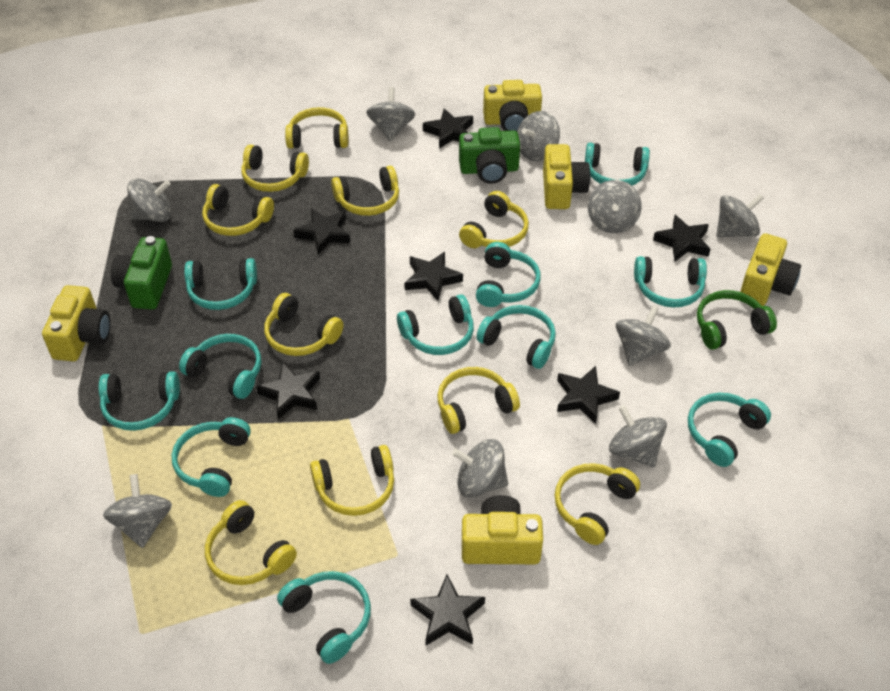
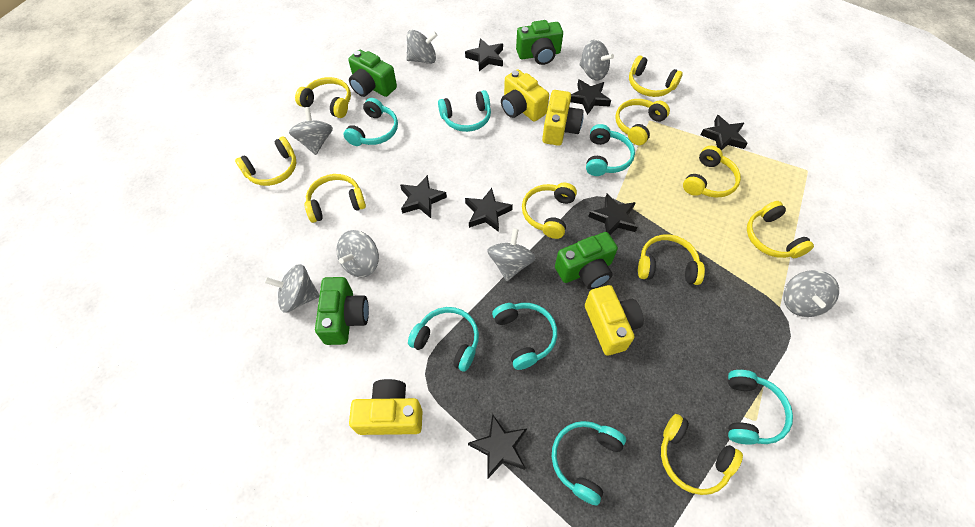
green camera: [111,236,172,310] [459,127,520,184] = 2 -> [315,277,369,345] [348,50,397,97] [516,20,563,65] [555,232,618,289] = 4
green headphones: [697,290,777,350] = 1 -> none = 0
grey spinning top: [103,474,172,548] [127,178,172,222] [366,87,415,141] [452,439,508,498] [517,111,560,161] [588,180,641,233] [609,405,667,468] [616,305,671,366] [716,194,764,238] = 9 -> [264,264,320,313] [289,107,333,155] [336,230,379,277] [407,30,438,64] [487,228,536,281] [579,40,614,80] [783,270,839,317] = 7
turquoise headphones: [98,371,180,431] [172,417,251,497] [179,334,261,399] [184,258,257,310] [277,571,371,664] [397,294,474,355] [476,242,541,307] [477,305,556,369] [585,143,650,185] [634,256,707,308] [688,393,771,467] = 11 -> [344,98,398,146] [408,307,479,372] [438,90,491,132] [492,303,557,370] [552,421,626,506] [586,124,635,176] [728,370,793,445] = 7
yellow camera: [42,285,111,361] [462,495,543,564] [483,80,542,131] [543,144,591,209] [740,233,801,306] = 5 -> [349,379,423,435] [501,70,549,121] [542,90,584,146] [585,285,644,356] = 4

